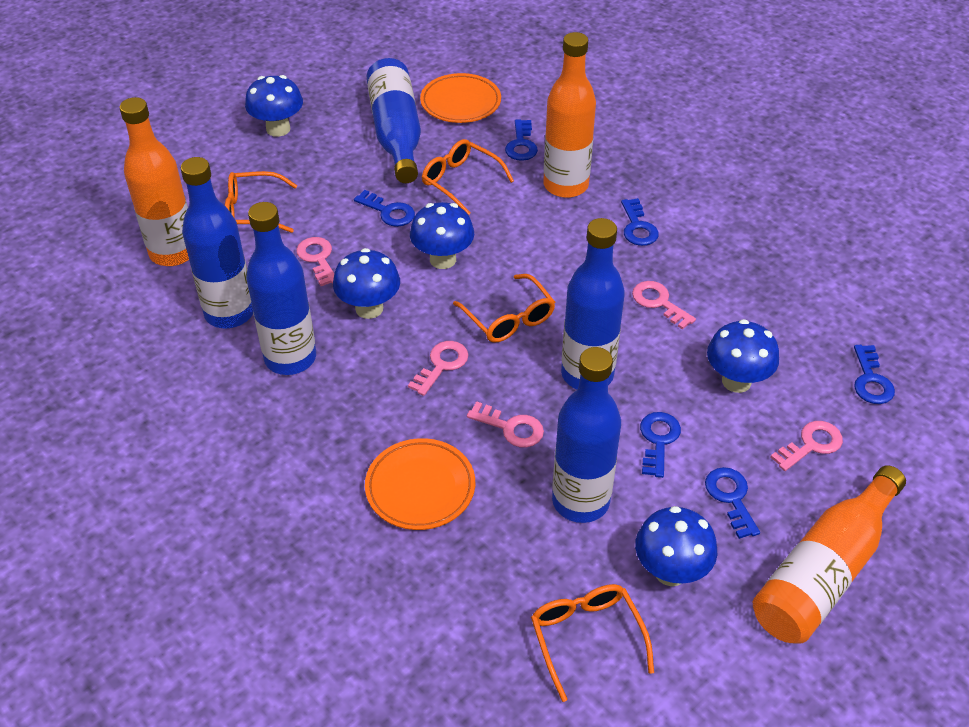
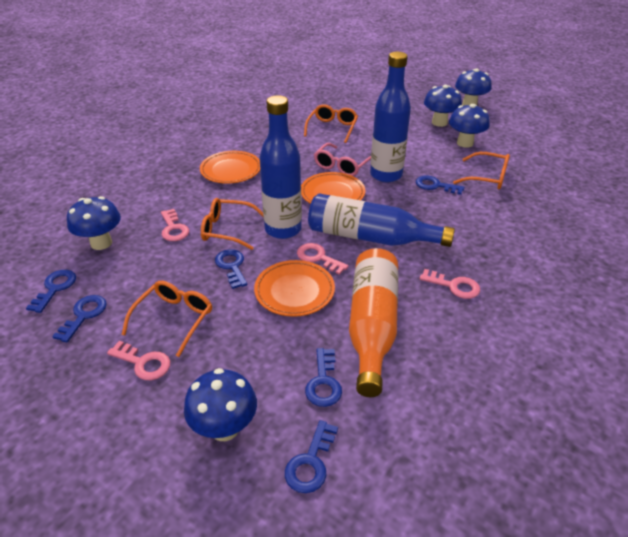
blue bottle: [181,157,253,329] [246,202,316,375] [367,58,421,183] [552,347,621,523] [561,218,625,390] = 5 -> [259,95,302,239] [308,193,455,247] [370,52,411,182] = 3
orange bottle: [119,97,189,266] [543,32,596,198] [753,465,906,644] = 3 -> [349,248,398,397] = 1
orange plate: [365,438,475,530] [420,73,501,123] = 2 -> [200,151,260,184] [254,260,335,317] [301,172,365,204] = 3
pink glasses: none = 0 -> [314,143,371,176] = 1
pink key: [296,237,334,286] [408,341,468,396] [467,401,544,448] [632,281,696,330] [770,421,843,471] = 5 -> [107,341,170,380] [161,209,189,241] [297,243,349,275] [420,269,480,299] = 4

